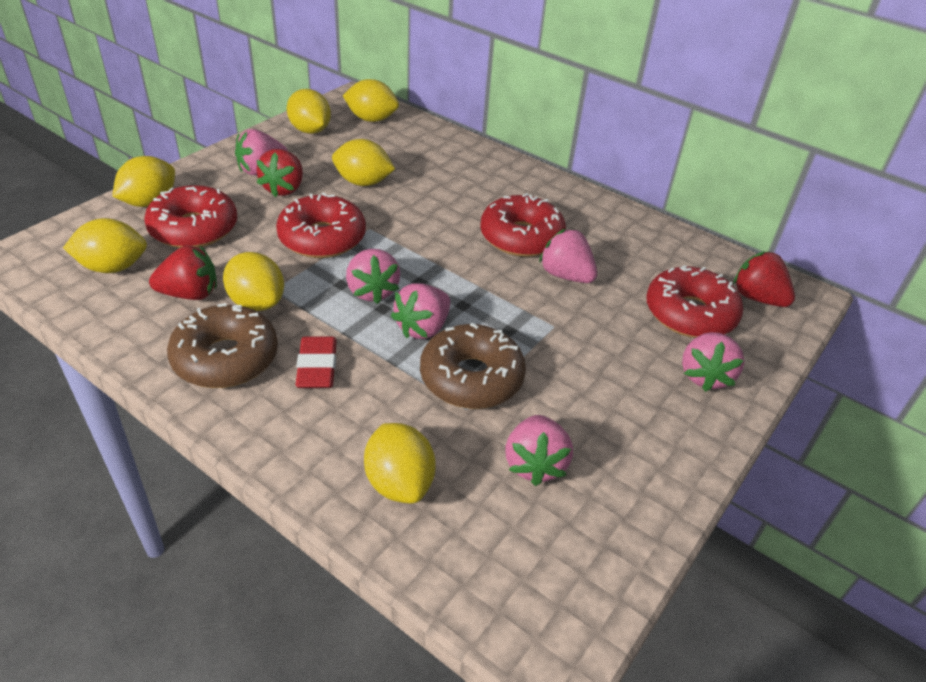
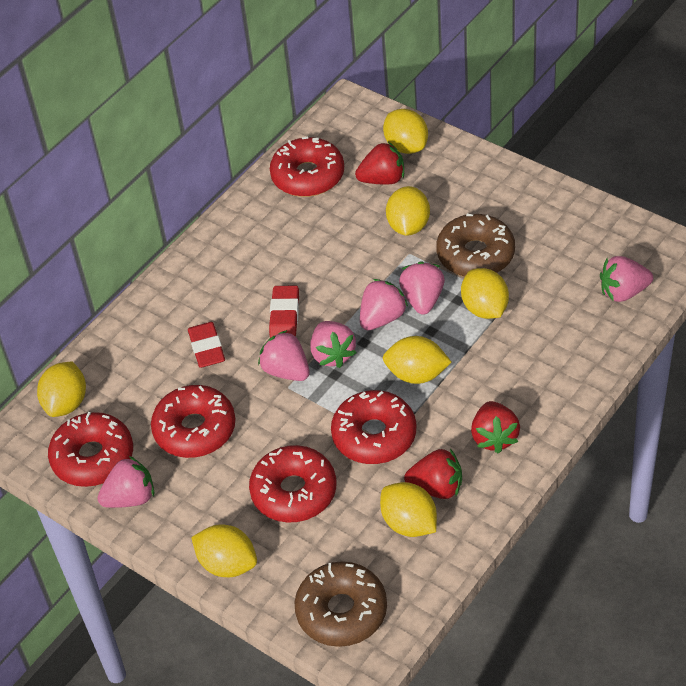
red donut: [144,185,237,248] [276,192,366,258] [480,193,566,257] [646,265,743,338] = 4 -> [48,412,133,487] [151,385,236,458] [249,445,336,523] [270,136,344,197] [331,390,416,464] = 5
red eraser: [296,337,337,388] = 1 -> [188,322,225,368] [269,286,299,338] = 2

